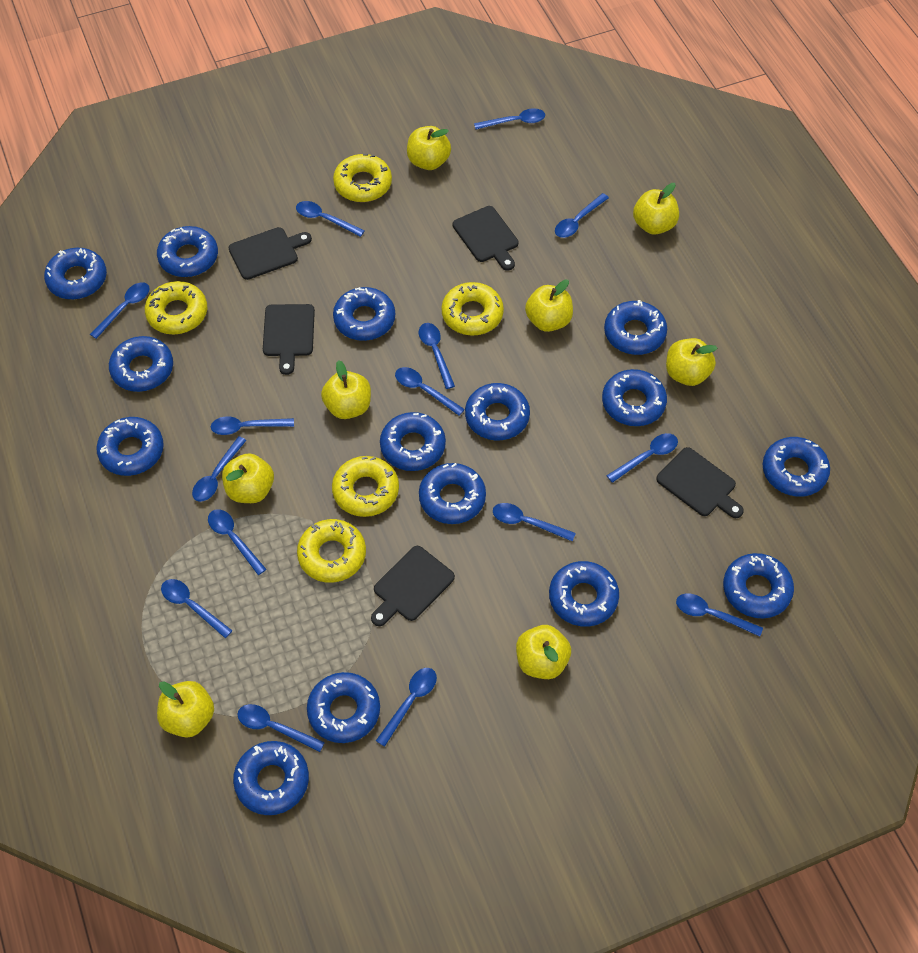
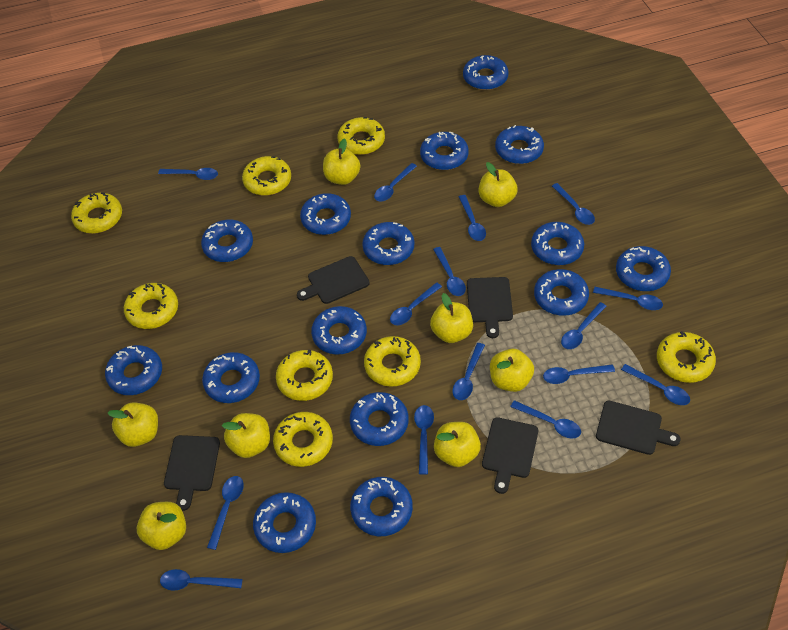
yellow donut: [145,281,207,335] [297,519,366,583] [332,456,399,517] [333,154,392,202] [441,282,504,336] = 5 -> [71,192,122,234] [124,283,178,329] [242,156,291,196] [273,412,333,467] [276,350,333,401] [337,117,385,155] [364,336,421,387] [657,331,716,383] = 8

